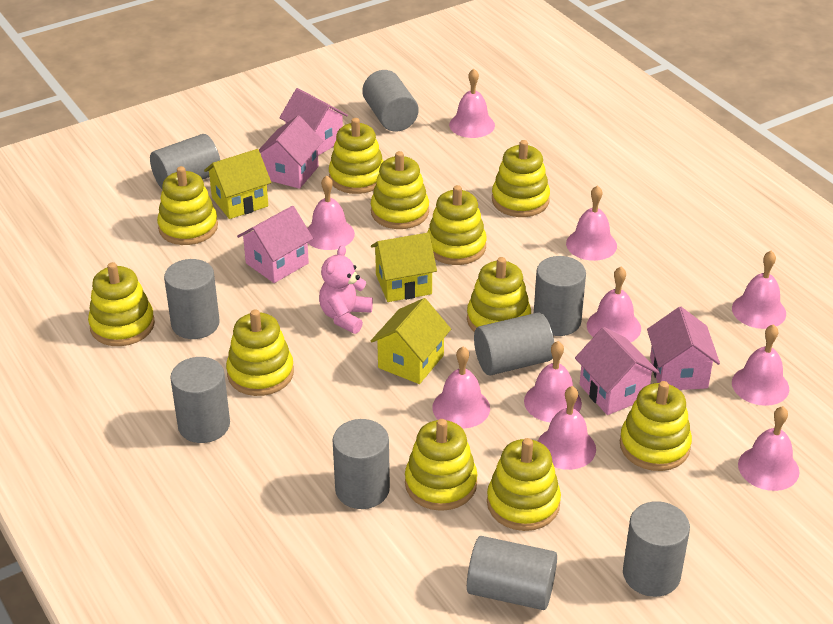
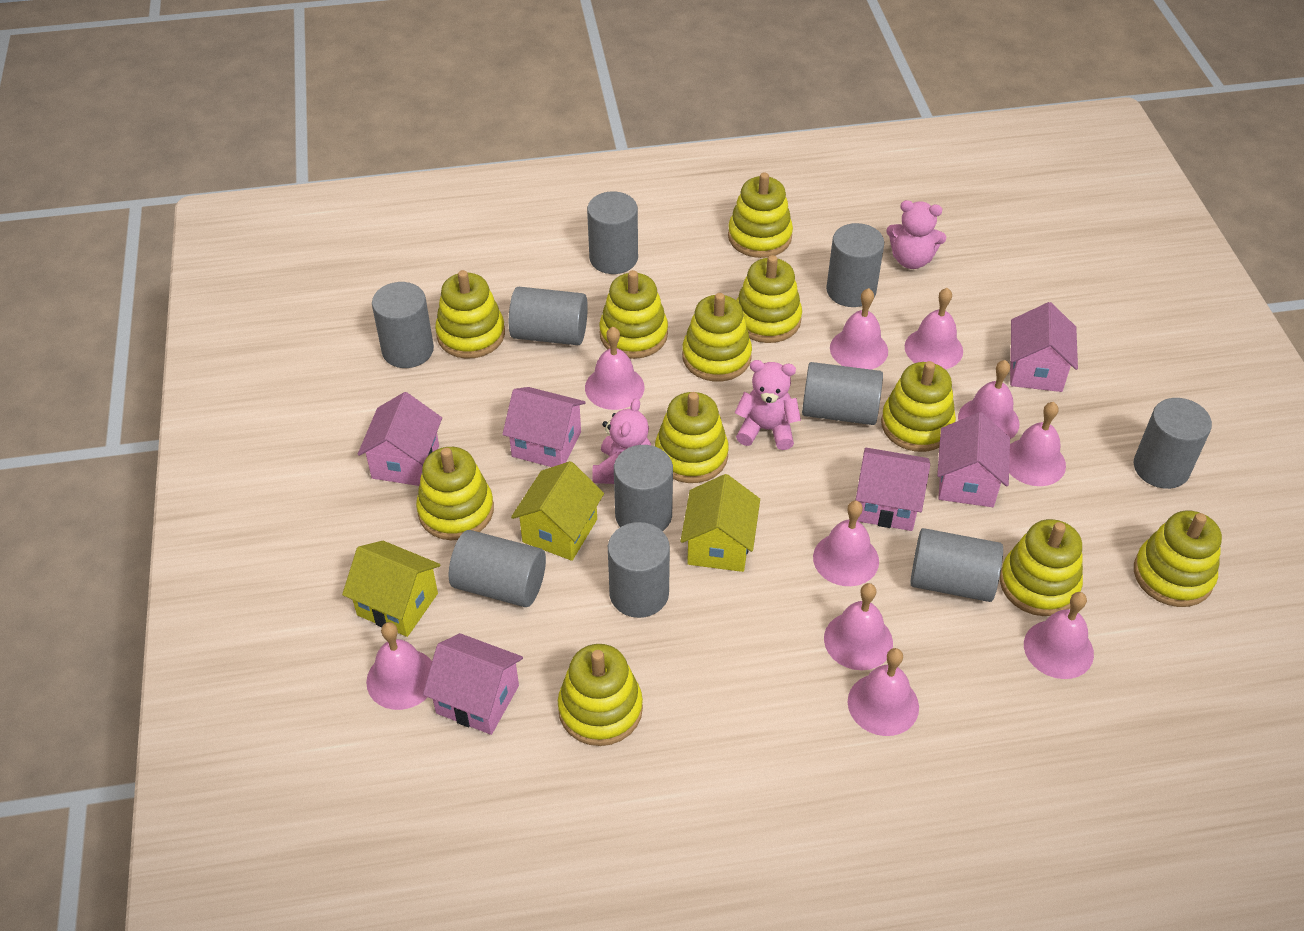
grey cylinder: [150,134,220,189] [164,259,220,339] [170,357,230,443] [333,419,390,509] [362,70,419,132] [467,536,557,610] [474,313,554,376] [534,256,586,336] [623,501,690,597] = 9 -> [372,282,434,368] [449,530,546,607] [509,287,588,345] [587,191,638,274] [608,522,670,618] [614,445,673,531] [802,362,883,425] [826,223,884,307] [910,528,1003,602] [1134,398,1212,489] = 10
pink house: [237,206,313,283] [259,115,323,189] [279,88,348,155] [575,327,659,415] [647,307,720,390] = 5 -> [358,392,442,486] [423,633,523,735] [502,387,586,467] [856,448,930,531] [937,412,1010,507] [1010,302,1078,392] = 6
pink teddy bear: [319,245,373,334] = 1 -> [592,398,651,484] [735,360,801,450] [886,200,946,269] = 3

